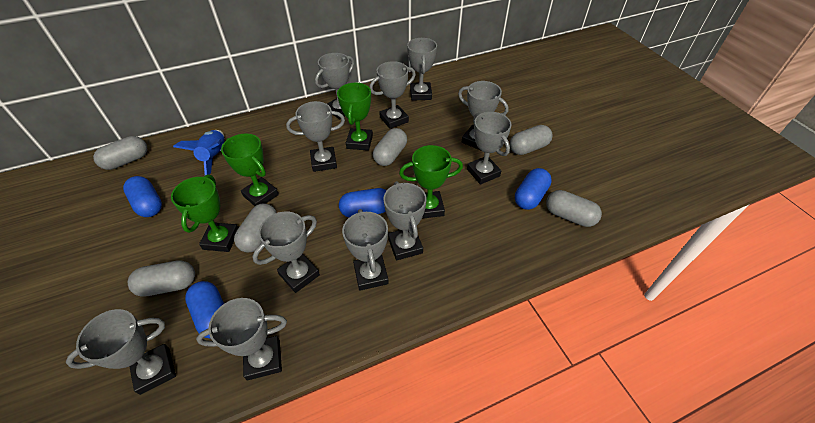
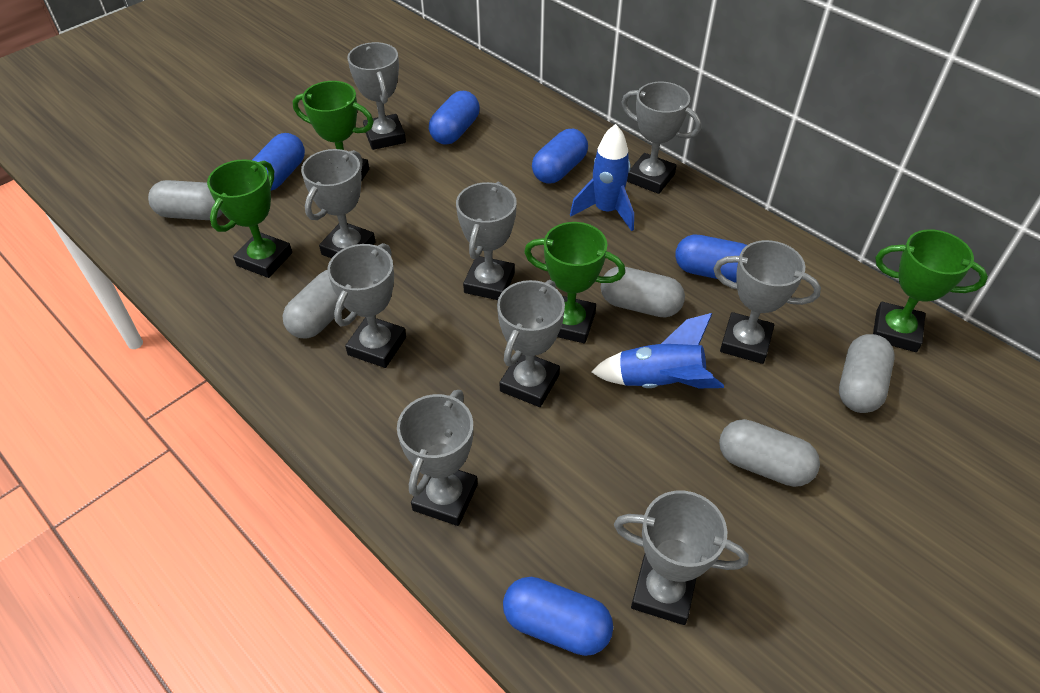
blue capsule: [123,176,162,217] [185,281,224,338] [339,188,387,217] [515,168,552,210] = 4 -> [252,133,305,191] [429,91,480,145] [503,577,613,656] [532,129,588,184] [675,235,747,282] = 5
blue rocket: [173,130,225,175] = 1 -> [570,124,634,231] [592,313,724,388] = 2
grey capsule: [93,136,147,170] [128,260,195,297] [234,204,277,253] [373,128,407,166] [510,125,553,155] [546,190,602,227] = 6 -> [148,180,223,220] [283,270,345,339] [601,267,685,317] [719,419,820,487] [839,334,895,413] = 5
grey trophy: [66,309,176,395] [196,298,287,380] [252,212,320,293] [286,101,345,172] [315,53,354,119] [342,209,389,291] [369,61,416,129] [383,181,426,260] [407,38,437,101] [458,81,509,150] [467,112,511,184] = 11 -> [301,149,376,258] [327,243,406,368] [347,42,406,150] [397,390,478,526] [456,182,517,300] [497,280,565,407] [614,491,749,625] [621,82,701,194] [713,240,821,364] = 9

